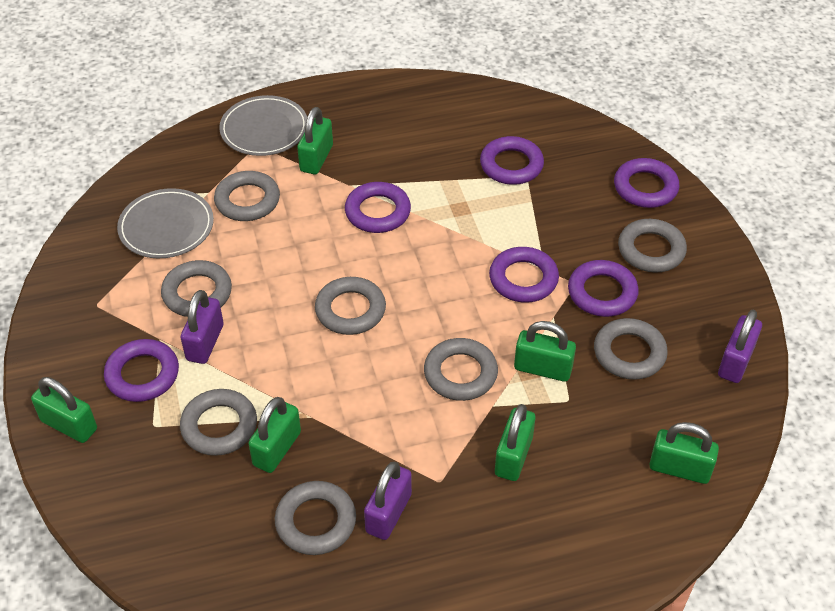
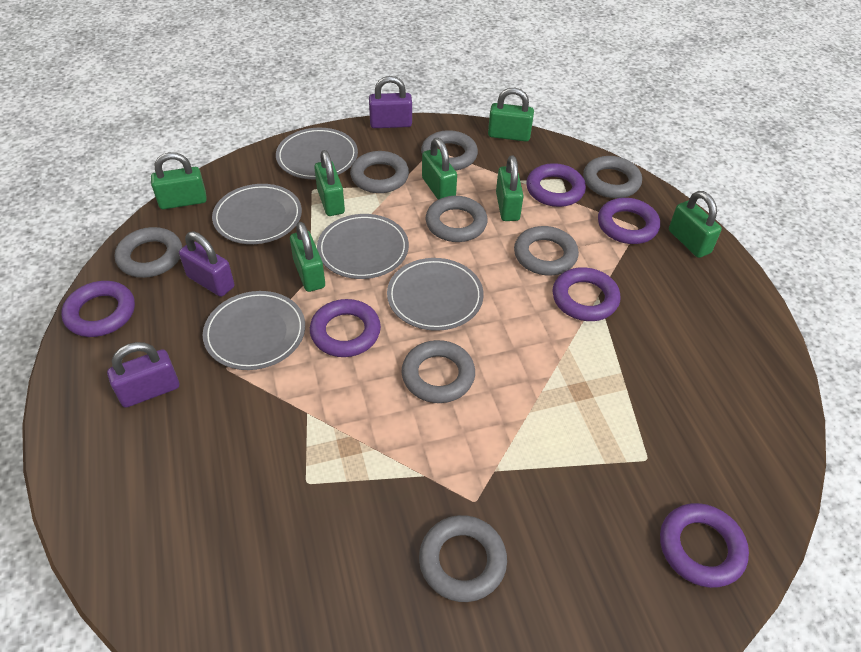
green padlock: [31,377,97,443] [248,397,301,473] [297,107,333,174] [495,404,535,481] [514,321,576,382] [649,422,719,484] = 6 -> [151,152,207,209] [290,222,325,292] [314,150,345,216] [422,138,457,200] [488,88,534,142] [496,155,524,221] [669,191,722,258] = 7
grey plate: [117,188,214,258] [219,95,307,156] = 2 -> [203,291,305,370] [212,184,302,244] [276,128,358,179] [317,214,409,279] [387,258,484,331] = 5

